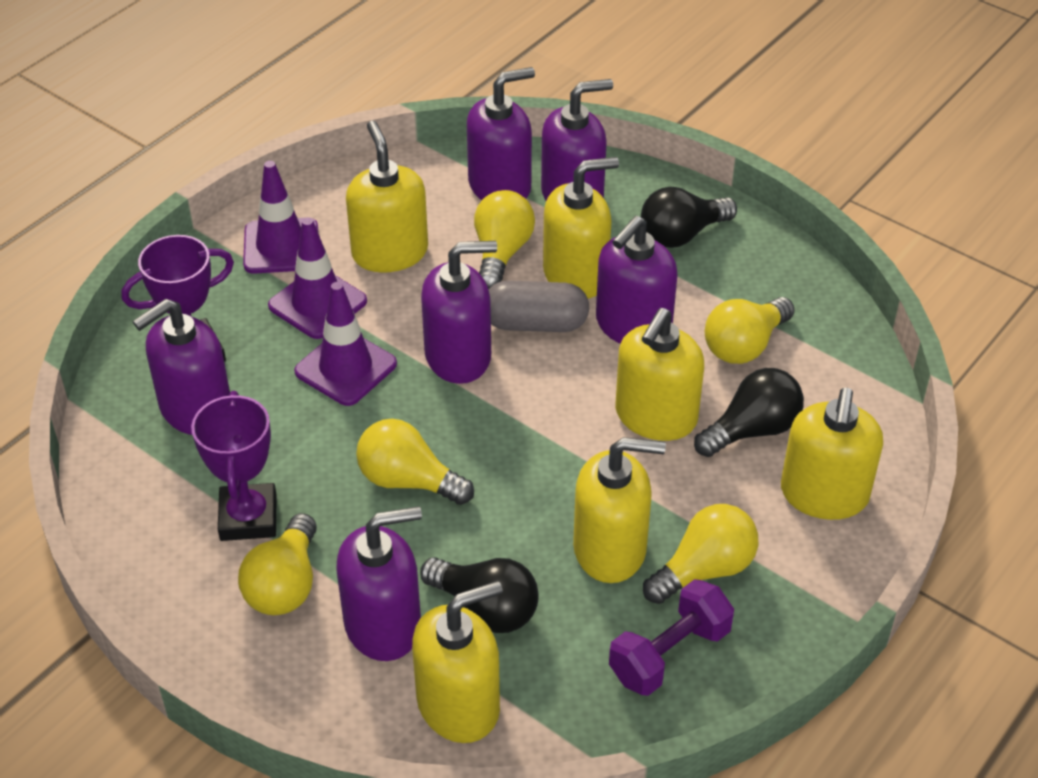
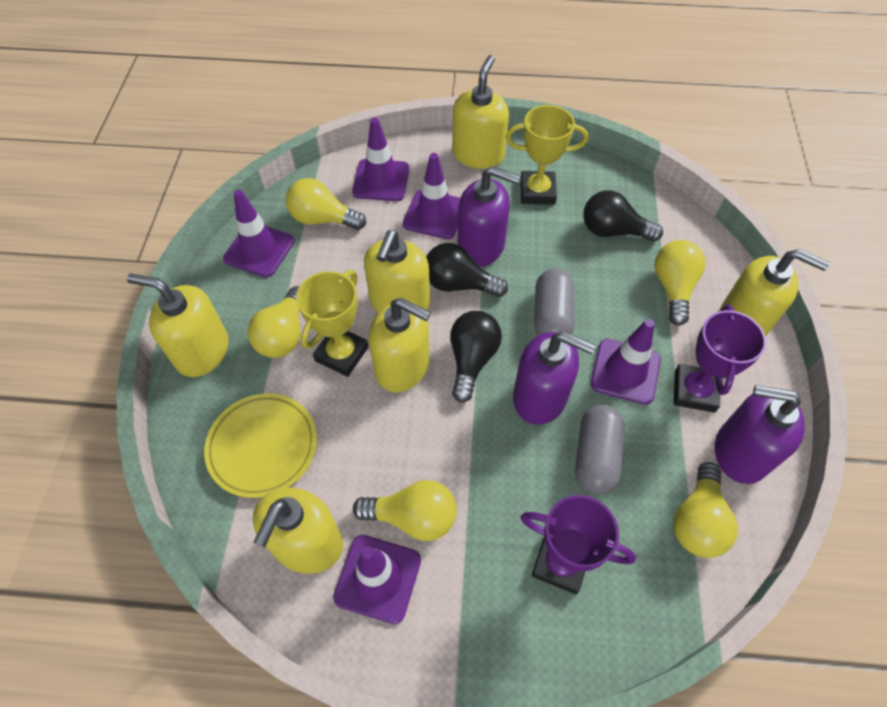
grey capsule: [489,281,589,332] = 1 -> [534,268,574,335] [575,405,625,495] = 2
purple dumbbell: [609,579,734,696] = 1 -> none = 0
purple soap dispenser: [133,299,230,435] [337,506,422,661] [421,241,497,384] [467,67,535,200] [541,79,613,201] [596,216,678,344] = 6 -> [457,166,520,267] [513,332,596,425] [715,385,805,484] = 3
purple traffic cone: [243,161,318,274] [268,217,367,339] [294,282,397,406] = 3 -> [223,190,294,277] [333,535,421,624] [352,117,409,201] [403,153,460,239] [591,319,661,405] = 5
yellow plate: none = 0 -> [204,393,317,498] = 1
yellow trophy: none = 0 -> [296,270,368,377] [505,105,588,205] = 2

